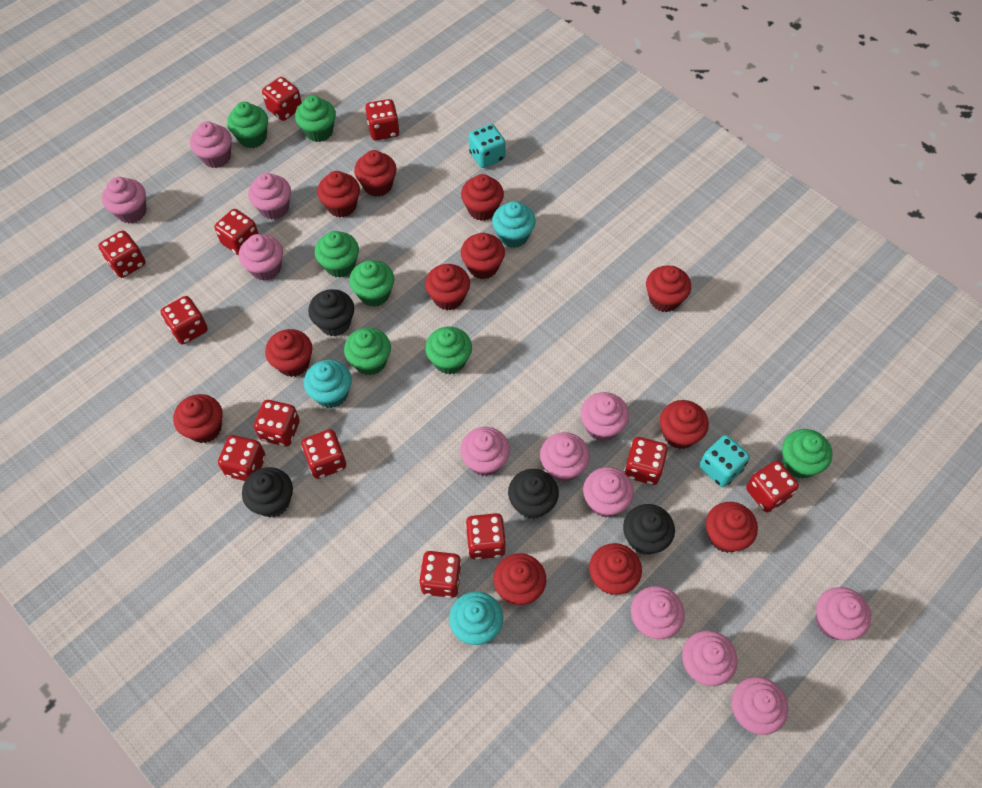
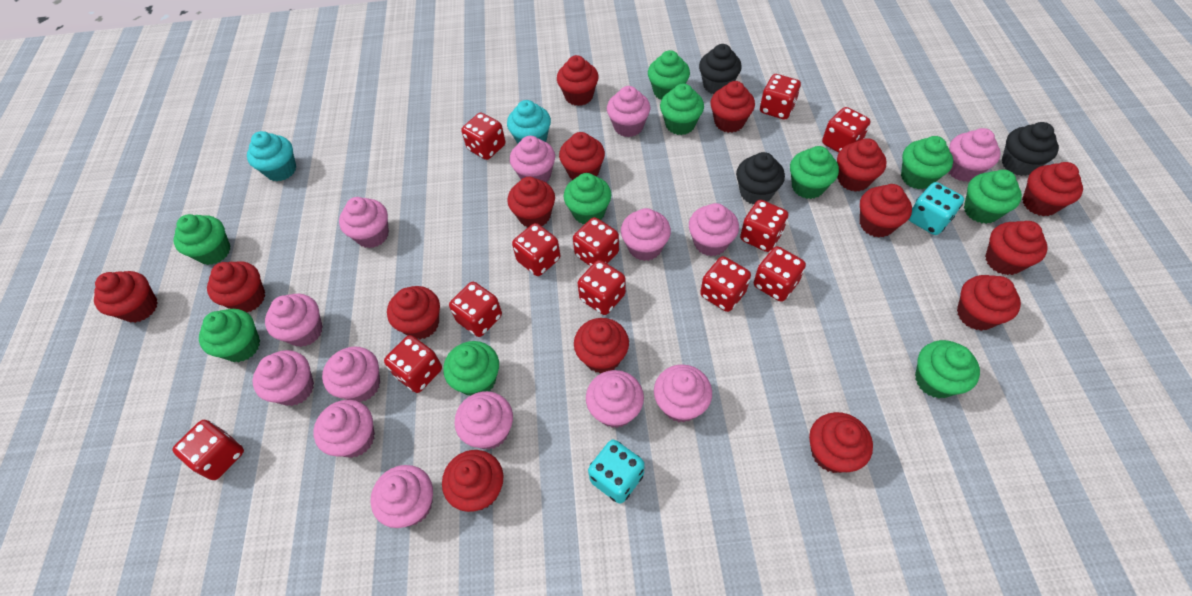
black cupcake: [242,467,293,518] [308,289,354,336] [508,469,559,519] [623,504,675,555] = 4 -> [699,44,742,94] [736,152,785,205] [1002,122,1059,176] = 3
green cupcake: [227,102,268,148] [295,95,336,142] [315,231,359,278] [344,328,391,375] [349,260,394,307] [425,327,472,374] [782,429,832,479] = 7 -> [173,214,231,265] [199,309,260,362] [443,341,499,396] [564,173,612,224] [648,50,690,100] [660,83,704,135] [790,146,839,199] [901,136,953,190] [915,340,980,398] [964,170,1022,224] = 10
pink cupcake: [102,177,146,223] [190,121,232,168] [239,234,283,281] [248,173,291,220] [460,427,510,476] [540,432,590,482] [580,392,629,441] [583,467,634,518] [631,586,685,639] [682,631,738,686] [731,677,788,735] [816,587,871,641] = 12 -> [253,350,314,406] [265,294,323,347] [313,400,375,458] [322,346,380,402] [339,197,389,248] [370,465,433,528] [455,391,513,450] [510,136,555,183] [586,370,644,428] [607,86,650,137] [621,208,671,261] [654,364,712,422] [689,203,739,256] [949,128,1001,182] = 14
red cupcake: [173,394,223,443] [265,329,312,377] [317,171,360,217] [354,150,397,197] [425,264,470,310] [461,174,504,221] [461,233,505,279] [493,553,546,605] [589,543,642,595] [646,266,691,312] [660,400,709,449] [706,502,758,553] = 12 -> [94,271,158,323] [207,261,265,312] [387,286,440,339] [442,450,503,512] [507,177,555,228] [557,55,599,106] [559,132,605,180] [574,318,629,374] [710,81,755,133] [809,412,873,473] [837,138,887,192] [860,184,912,237] [957,275,1021,331] [985,221,1048,275] [1022,162,1083,216] = 15
turquoise cupcake: [304,360,352,408] [449,592,503,645] [492,201,536,248] = 3 -> [247,131,296,181] [507,100,551,144] = 2

